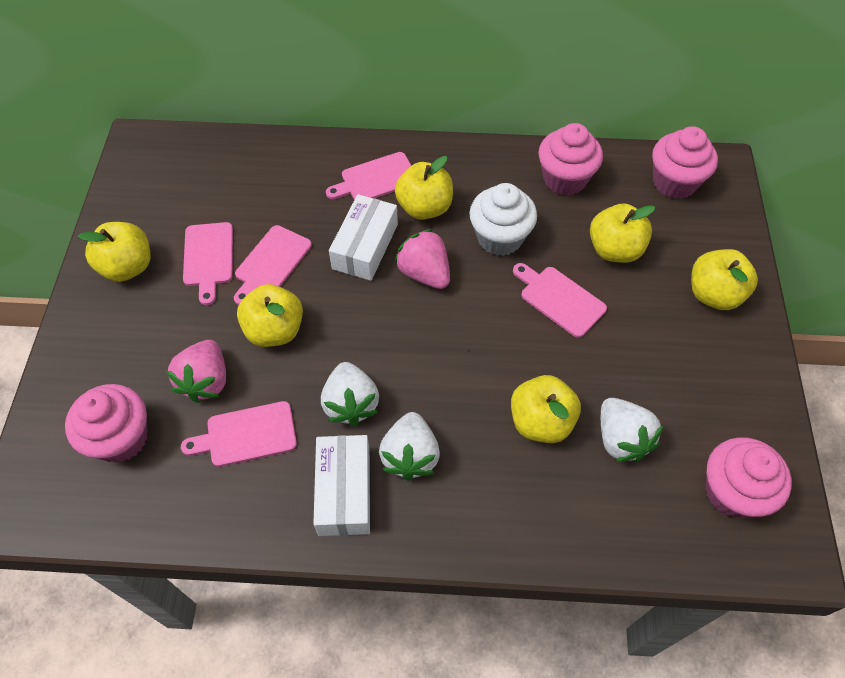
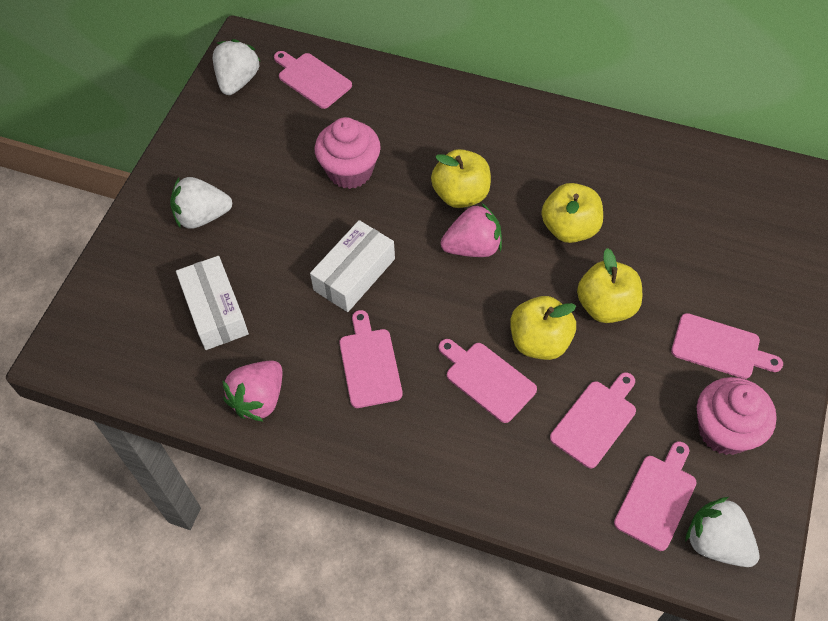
pink cupcake: [65,384,148,463] [538,123,603,196] [652,126,718,199] [705,437,792,518] = 4 -> [315,117,381,189] [697,377,777,455] = 2
pink cutting board: [181,401,297,467] [183,222,233,305] [234,225,312,305] [326,152,412,200] [513,263,607,338] = 5 -> [274,51,352,109] [339,310,403,408] [439,339,537,423] [550,372,636,468] [614,441,697,551] [671,313,783,379] = 6
white cupcake: [469,183,537,256] = 1 -> none = 0
yellow apple: [78,222,150,282] [237,284,303,347] [395,156,453,220] [511,375,581,443] [590,204,655,263] [691,249,758,310] = 6 -> [431,149,491,208] [510,296,576,360] [541,183,603,243] [577,248,642,323] = 4

